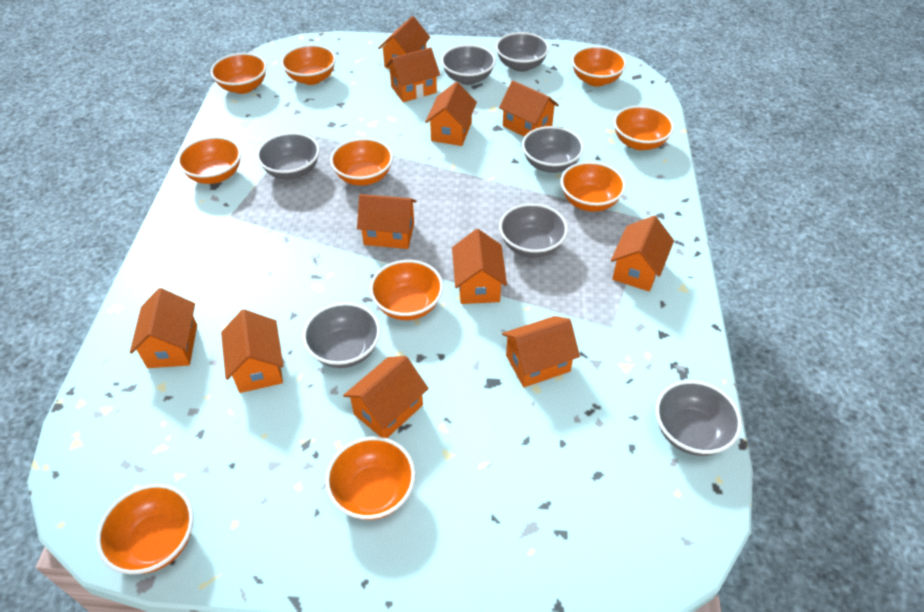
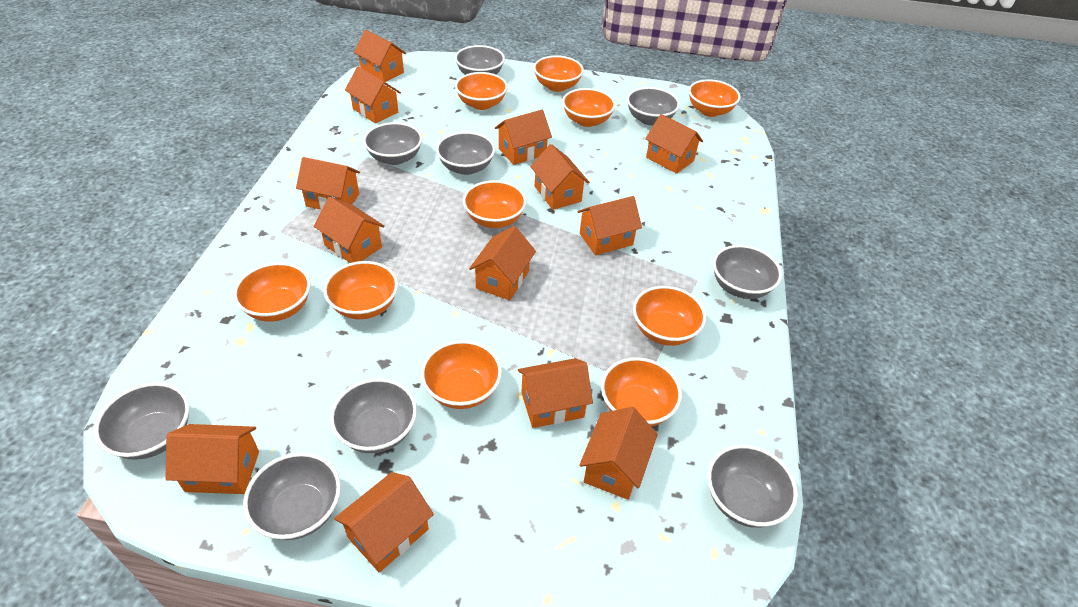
grey bowl: [257,132,320,180] [303,302,381,368] [441,45,496,85] [496,32,549,72] [499,203,568,258] [522,126,584,173] [656,380,742,456] = 7 -> [94,382,189,460] [243,452,341,540] [330,378,417,453] [363,122,422,165] [436,132,495,175] [455,45,505,75] [627,87,680,125] [707,445,798,528] [713,245,782,299] = 9
orange house: [130,288,197,368] [221,309,283,393] [343,356,429,438] [357,194,417,249] [378,16,430,69] [386,47,440,102] [425,82,477,146] [452,229,507,304] [499,81,559,137] [502,316,580,388] [611,216,674,292] = 11 -> [165,424,259,494] [296,157,360,210] [314,197,385,263] [334,472,434,573] [345,66,401,123] [354,30,406,82] [469,226,536,300] [495,110,552,165] [518,358,593,428] [530,144,589,210] [577,196,642,255] [579,407,658,500] [645,114,703,174] = 13

